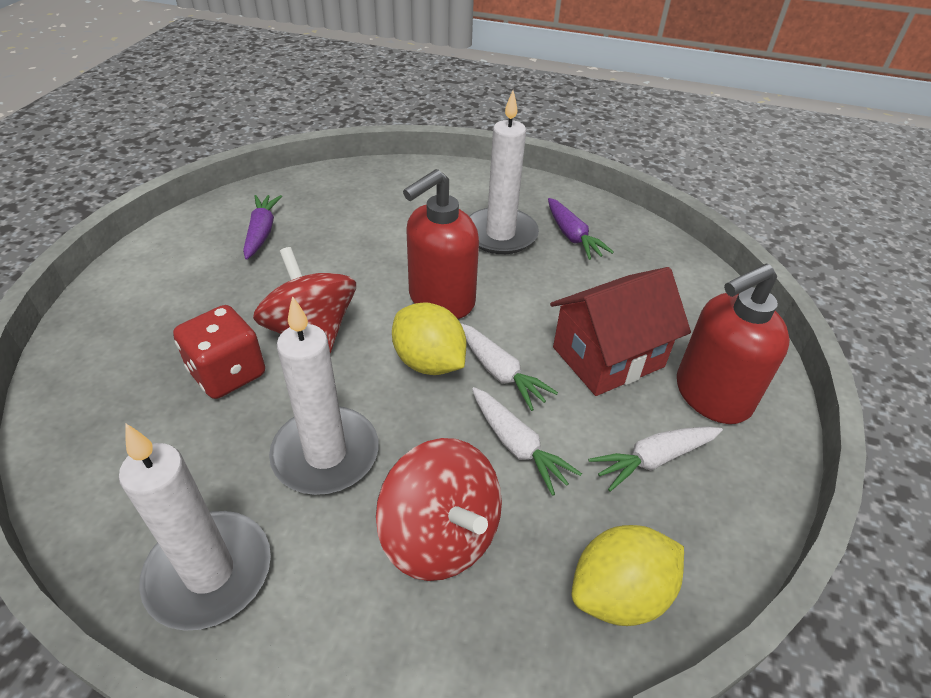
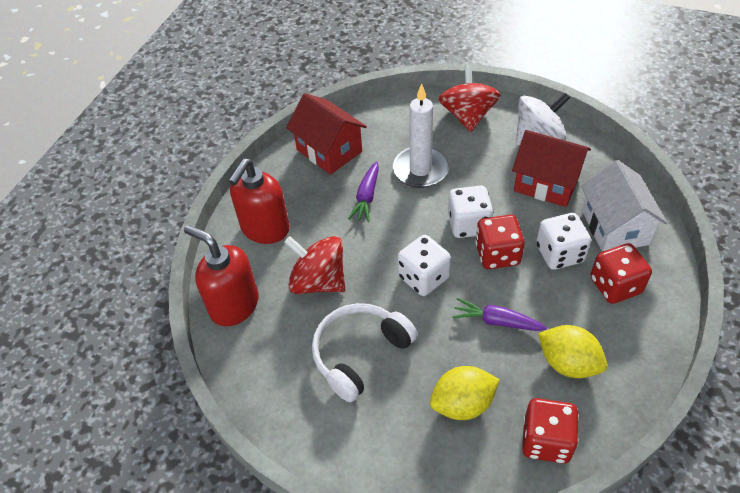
red dice: [173,305,265,399] = 1 -> [475,215,525,269] [522,398,579,463] [591,243,652,304] = 3
red house: [550,267,691,396] = 1 -> [286,93,367,175] [512,130,591,207] = 2
white candle: [119,424,271,631] [269,296,379,495] [469,90,539,254] = 3 -> [393,83,449,188] = 1
white carrot: [461,323,558,411] [472,387,582,496] [588,426,723,492] = 3 -> none = 0
white dice: none = 0 -> [397,235,451,296] [448,185,494,238] [536,213,591,270] = 3
white headphones: none = 0 -> [312,303,417,402] = 1
white house: none = 0 -> [581,160,668,252] = 1
white spinning top: none = 0 -> [516,93,570,145] = 1

